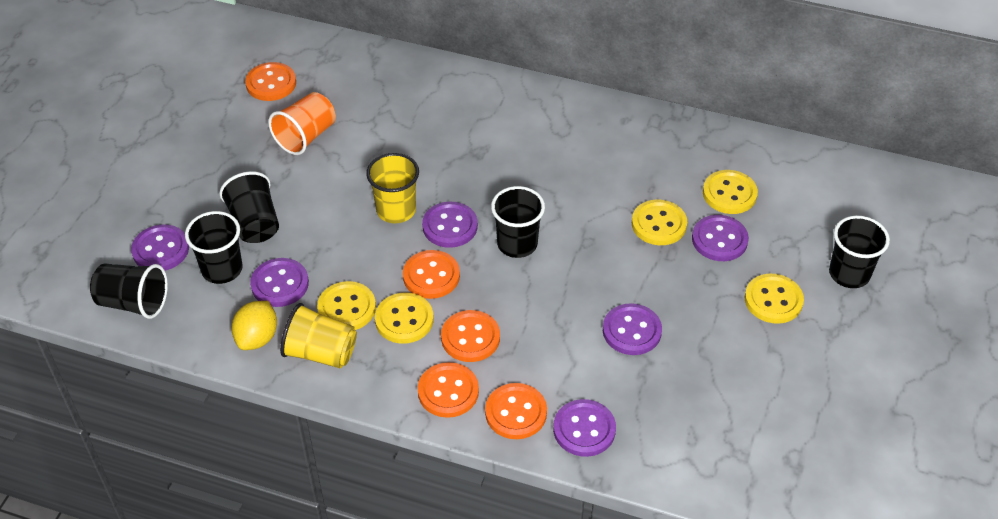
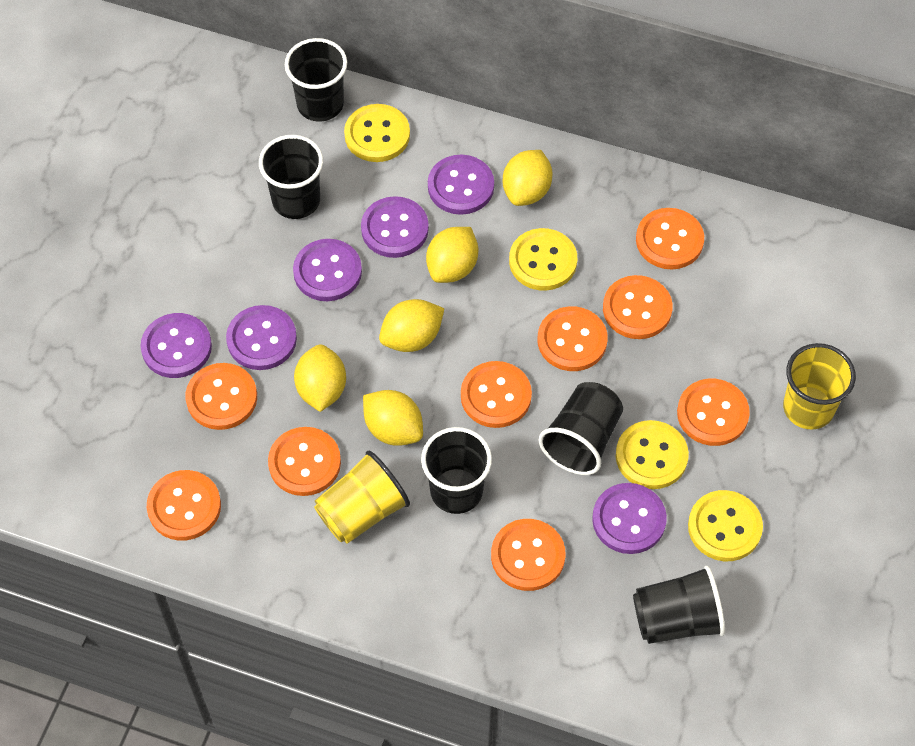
orange button: [245,62,296,101] [403,250,460,299] [418,362,479,418] [441,310,500,362] [485,383,547,439] = 5 -> [147,470,221,541] [185,363,257,430] [268,427,341,496] [461,361,532,428] [491,519,566,591] [538,306,608,371] [603,275,673,339] [636,208,704,270] [677,379,750,446] = 9
orange cup: [268,92,336,155] = 1 -> none = 0
yellow button: [317,281,376,330] [375,293,434,344] [632,200,687,245] [703,170,758,214] [745,274,804,324] = 5 -> [344,104,410,162] [509,228,577,291] [616,420,689,489] [688,490,763,561] = 4
yellow lemon: [231,301,277,350] = 1 -> [294,344,346,412] [363,390,423,446] [379,299,444,352] [426,227,478,283] [503,150,552,206] = 5

